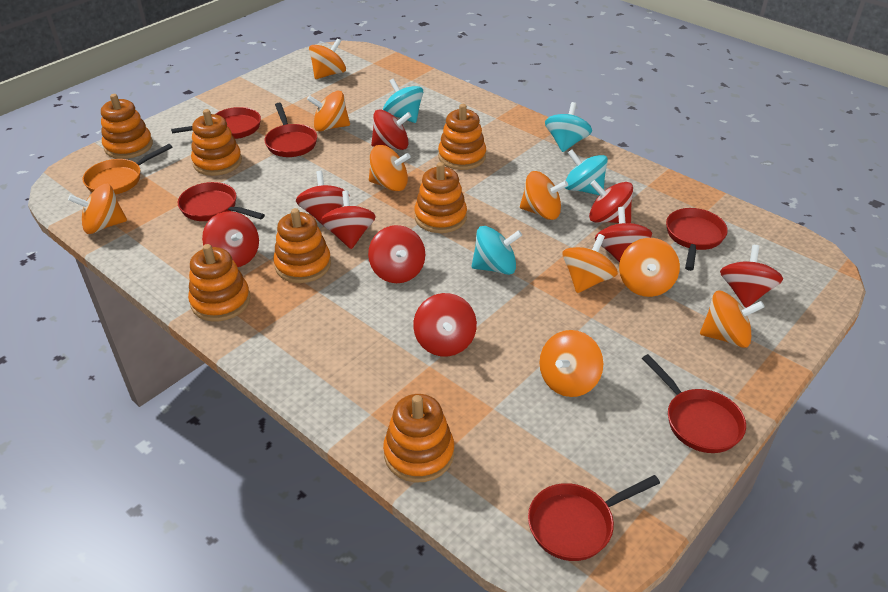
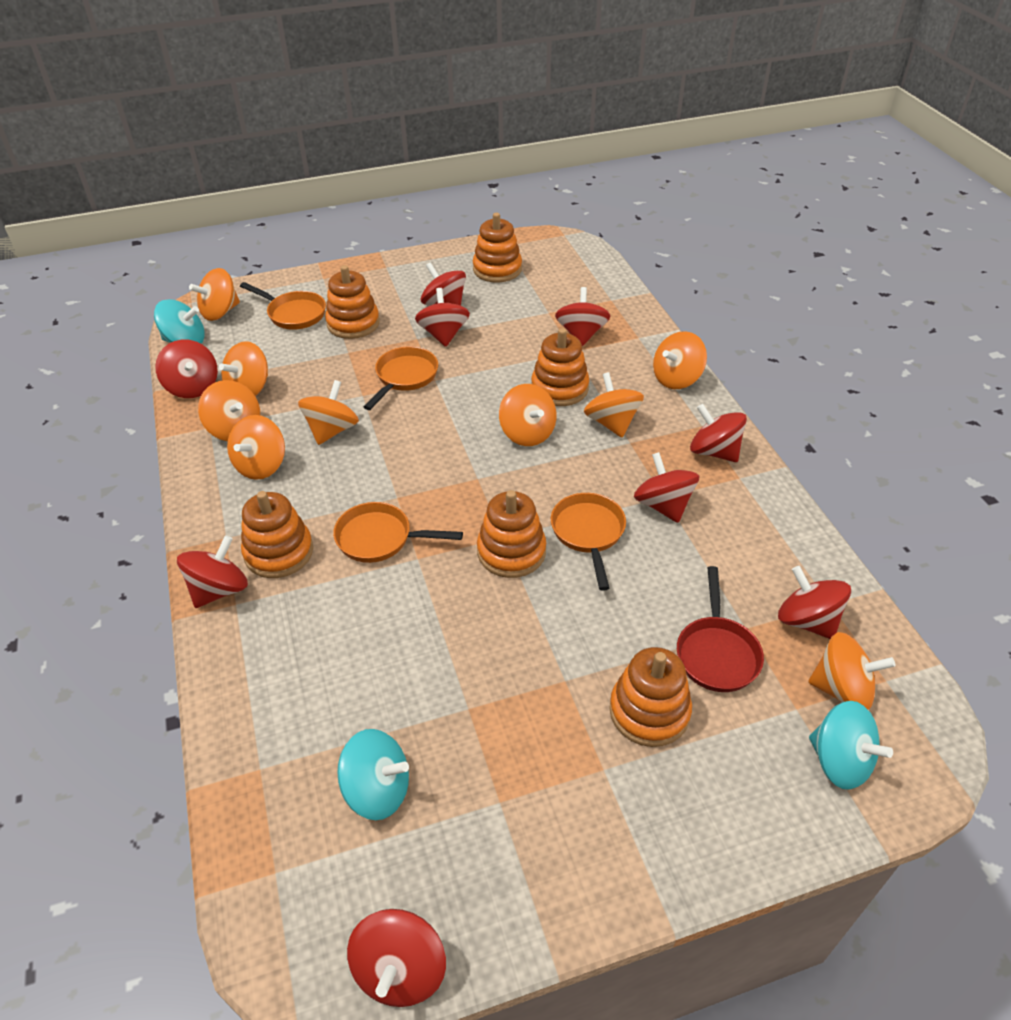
orange pan: [83,144,173,195] = 1 -> [240,282,326,330] [333,502,463,563] [364,346,438,410] [551,493,626,591] = 4
orange stacking toy: [101,94,153,159] [188,244,250,321] [191,109,242,176] [273,208,331,283] [383,394,454,483] [414,162,467,233] [438,104,486,170] = 7 -> [241,491,313,578] [325,265,380,339] [473,213,522,283] [477,490,546,578] [531,328,589,406] [609,647,692,747] = 6
red pan: [171,107,261,139] [178,182,265,221] [264,103,317,157] [528,475,660,561] [642,354,746,453] [666,208,728,271] = 6 -> [677,566,764,692] = 1
turquoise spinning top: [383,78,423,123] [472,226,522,275] [545,102,592,152] [565,150,608,195] = 4 -> [154,299,205,344] [337,729,409,820] [809,701,893,790] = 3

